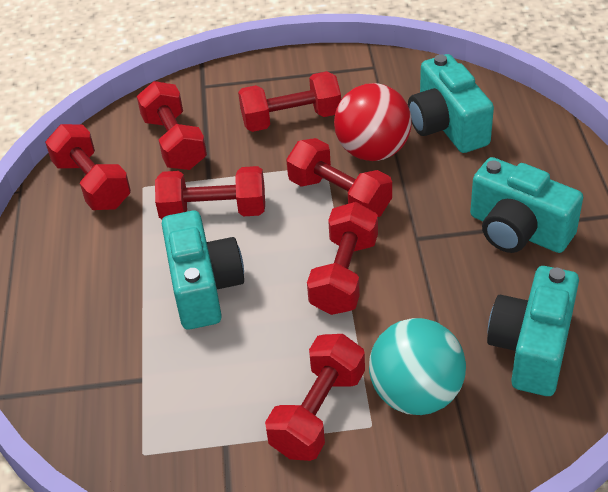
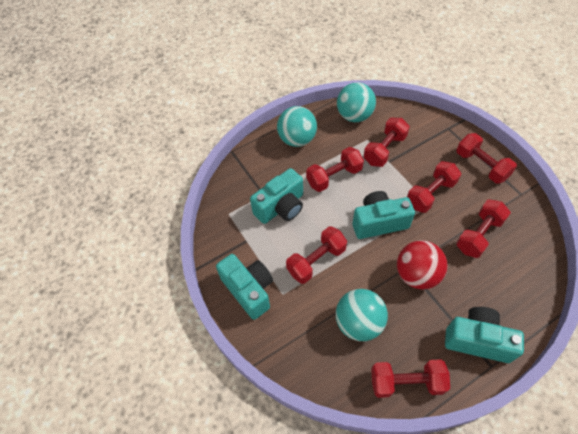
turquoise ball: [369,318,466,415] = 1 -> [277,106,317,147] [336,289,388,341] [337,82,376,122] = 3

